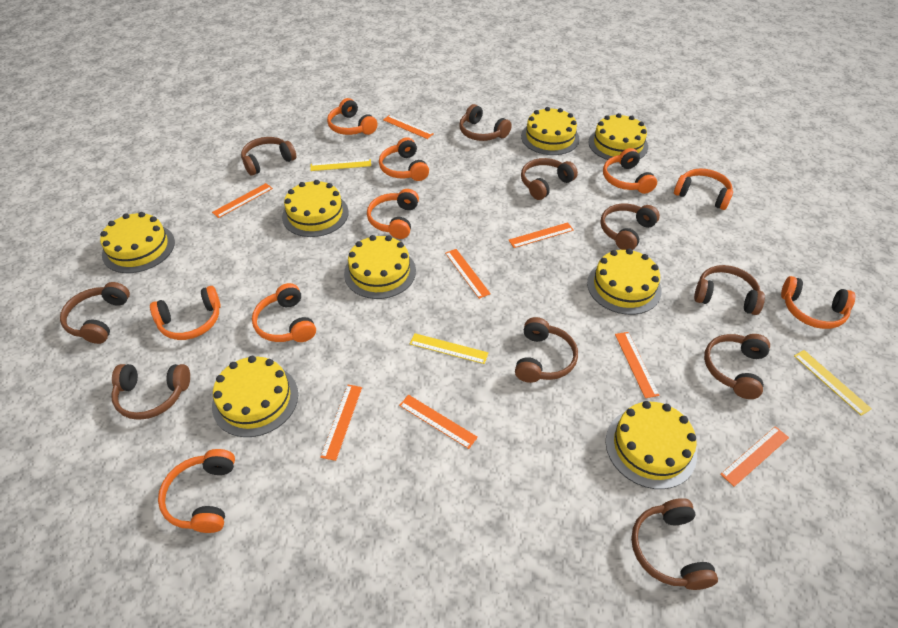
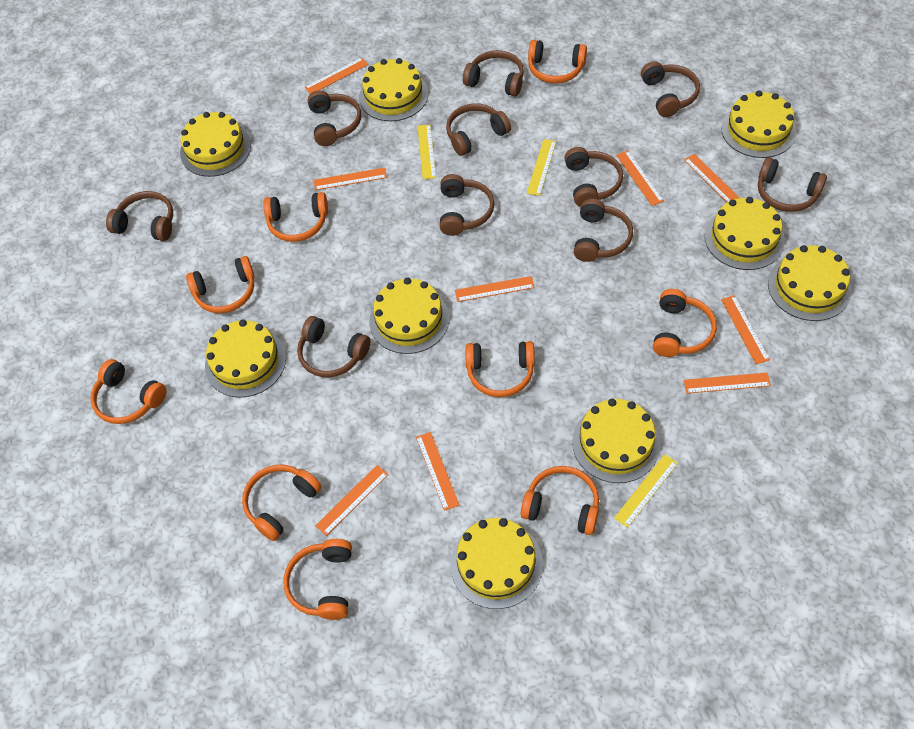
orange ruler: [212,183,273,218] [320,385,362,461] [383,115,433,139] [399,395,478,449] [445,249,491,299] [509,222,574,248] [615,332,660,398] [720,426,789,487] = 8 -> [305,57,368,94] [314,168,387,190] [315,465,388,536] [416,432,459,511] [455,276,535,302] [616,151,664,206] [684,154,740,202] [684,373,771,394] [721,295,770,364] = 9
yellow cake: [100,212,175,273] [212,356,298,437] [282,180,349,237] [344,235,416,299] [521,107,580,155] [587,249,662,315] [589,113,648,160] [606,401,697,489] = 8 -> [180,112,251,177] [205,319,286,398] [359,58,428,121] [369,277,449,354] [450,518,543,609] [572,399,661,483] [705,197,785,270] [721,91,796,158] [768,245,852,321] = 9

